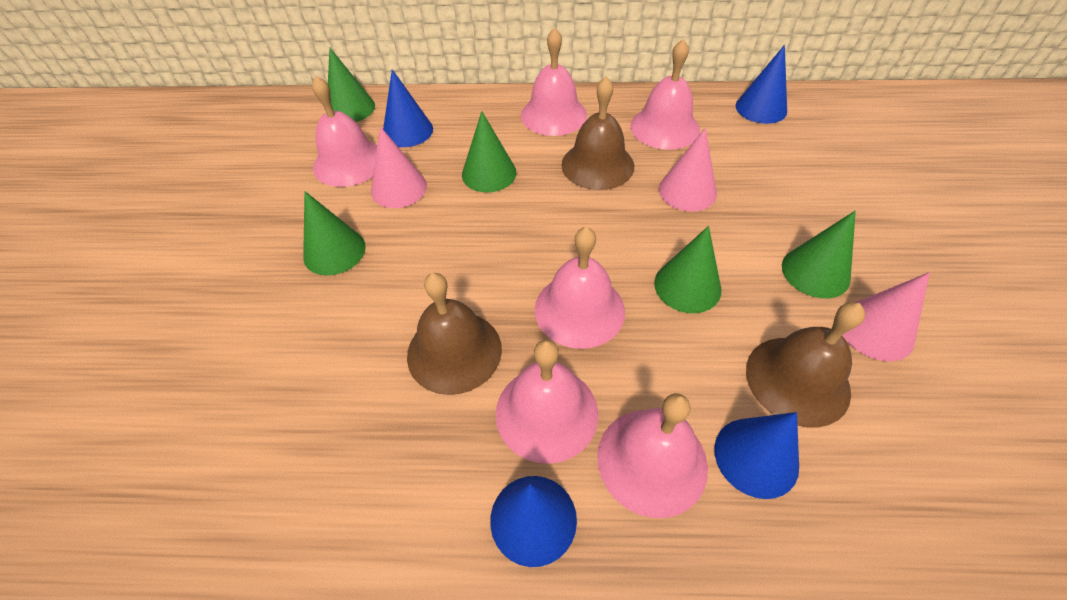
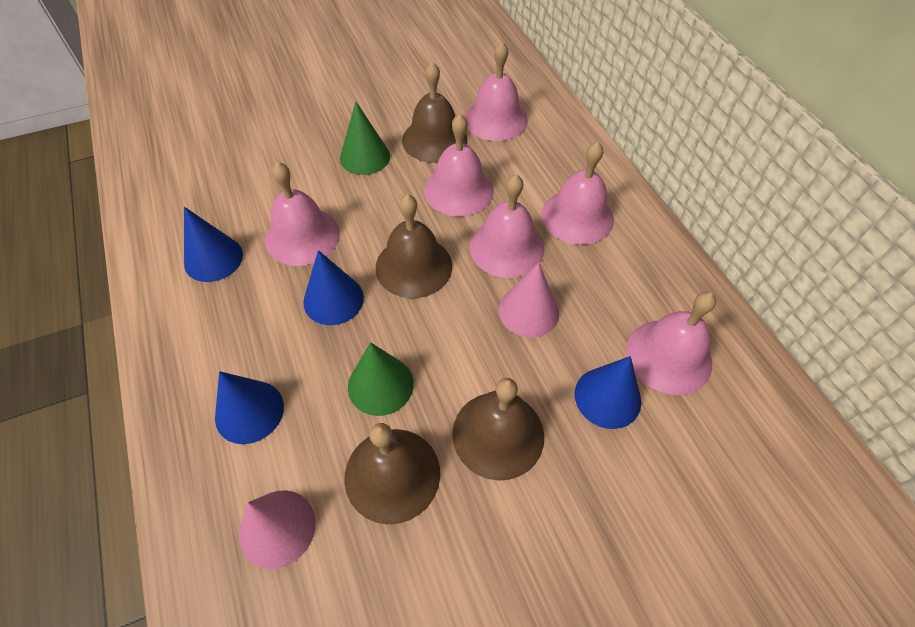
brown bell: [407,273,502,395] [562,77,634,190] [746,302,865,428] = 3 -> [344,423,440,524] [375,194,452,298] [402,62,467,163] [452,378,544,481] = 4
green cone: [303,191,366,275] [328,48,375,122] [462,111,516,192] [654,226,721,313] [782,211,856,298] = 5 -> [340,102,390,175] [348,342,414,416] = 2
pink cone: [371,126,427,208] [659,128,717,212] [843,272,930,361] = 3 -> [239,490,316,569] [499,263,559,338] = 2

